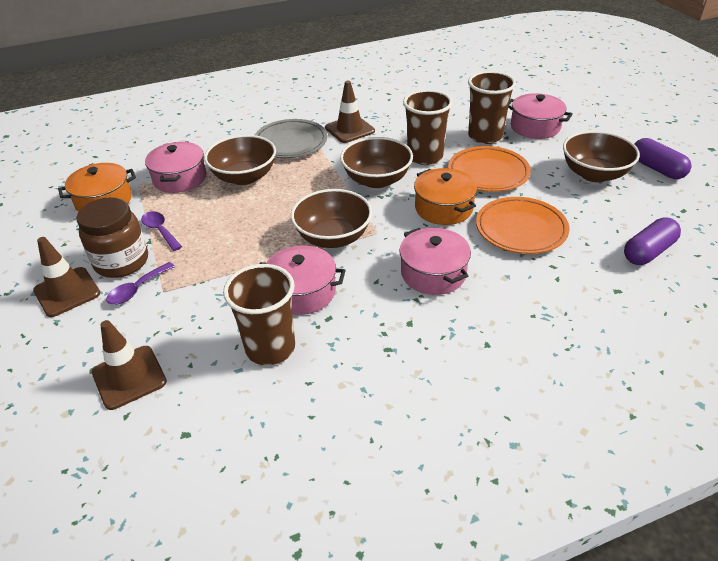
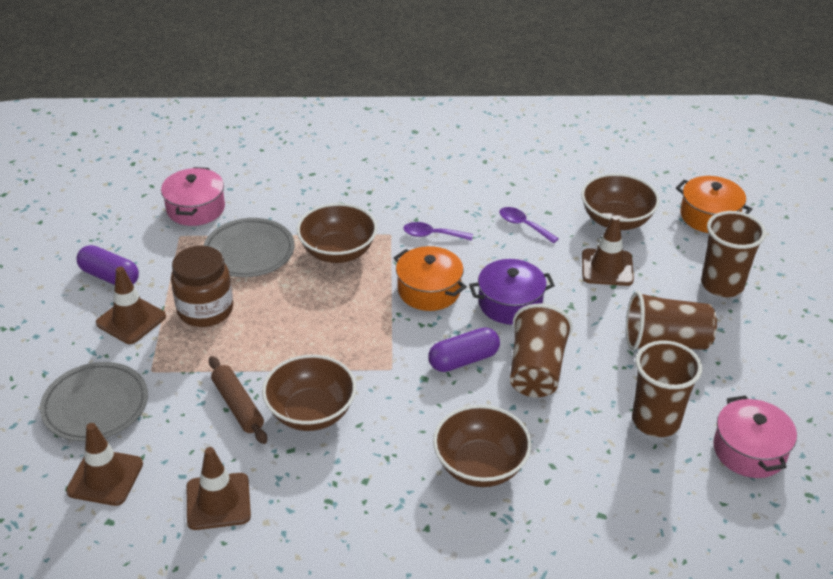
brown cup: [223,264,295,365] [403,90,453,165] [468,71,516,144] = 3 -> [510,304,573,397] [626,291,717,351] [632,341,702,437] [701,211,766,297] = 4
brown rolling pin: none = 0 -> [209,356,267,444] = 1
brown traffic cone: [33,237,100,317] [92,320,167,410] [325,81,375,143] = 3 -> [66,423,143,506] [96,267,166,344] [187,447,251,530] [582,215,634,286] = 4
grey plate: [255,119,327,158] = 1 -> [40,362,148,442] [203,218,295,277] = 2
orange plate: [448,146,531,192] [476,197,569,254] = 2 -> none = 0
pink pot: [145,142,206,193] [260,245,346,315] [399,228,471,295] [508,93,573,139] = 4 -> [161,167,225,226] [713,395,797,478] = 2
purple pot: none = 0 -> [469,259,555,325] = 1

